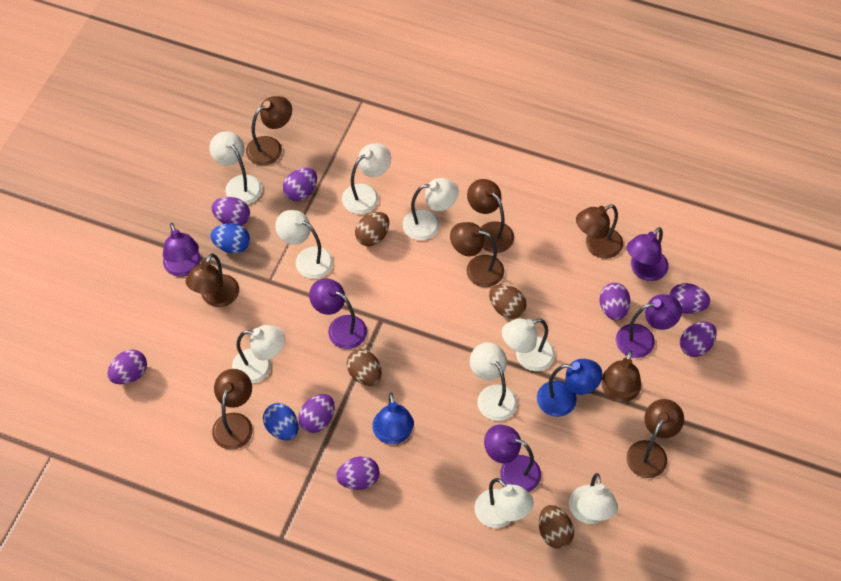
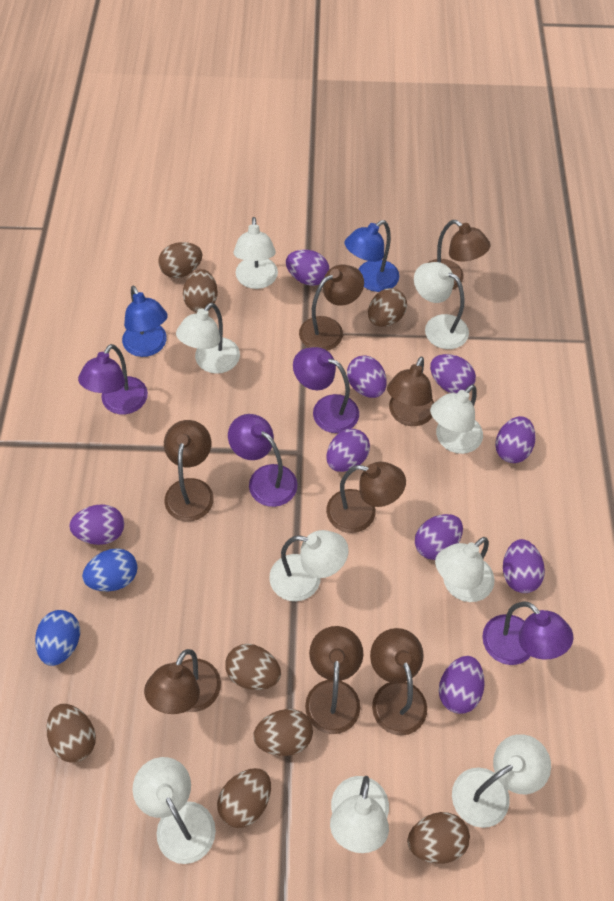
brown egg: [347,349,382,386] [355,212,389,246] [489,284,527,319] [539,505,574,549] = 4 -> [46,704,96,763] [158,242,202,278] [183,269,218,312] [217,768,271,828] [225,644,281,690] [253,709,313,756] [368,288,407,327] [407,812,470,864] = 8
purple egg: [108,349,147,384] [211,197,250,226] [283,168,317,201] [298,394,335,433] [336,456,380,490] [599,283,631,320] [669,283,710,314] [680,322,717,357] = 8 -> [69,504,124,545] [286,250,329,286] [326,429,370,472] [347,355,387,398] [415,514,463,560] [430,354,476,393] [439,656,485,714] [495,416,536,463] [503,539,545,593] = 9
purple lamp: [163,223,201,277] [309,278,367,349] [484,425,541,492] [616,294,682,358] [627,227,669,281] = 5 -> [78,344,148,414] [228,414,297,507] [293,347,359,433] [482,602,574,665] = 4

